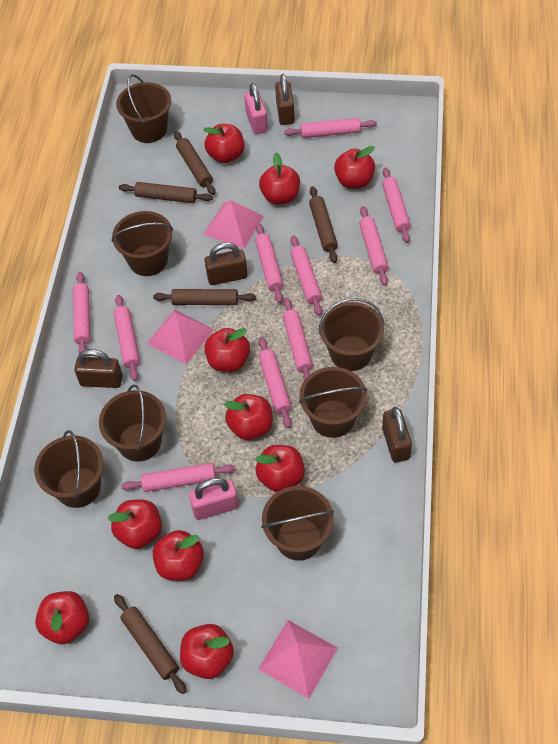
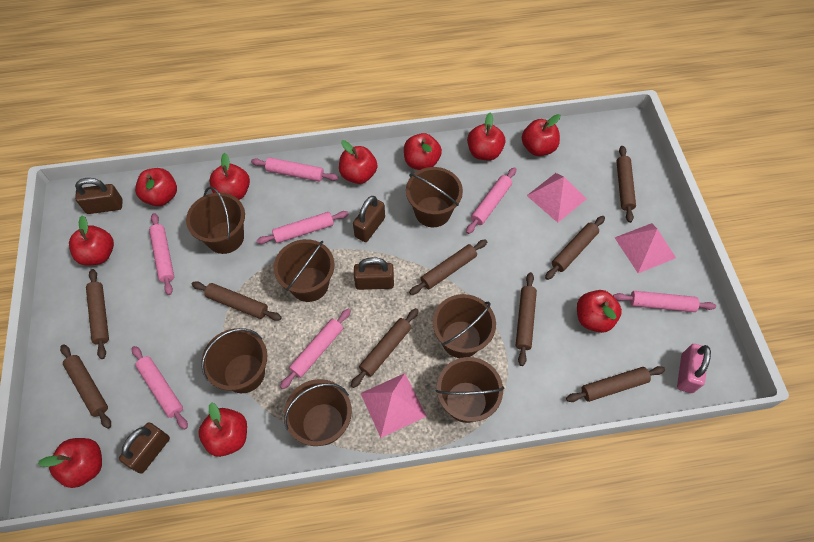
brown rolling pin: [114,594,186,694] [119,182,213,203] [153,289,256,305] [174,131,215,195] [309,187,338,263] = 5 -> [60,344,111,429] [86,269,109,359] [192,281,282,321] [351,308,419,388] [409,239,487,295] [516,272,537,366] [545,216,605,280] [566,366,665,402] [616,146,636,223] = 9
pink padlock: [189,478,239,520] [244,83,268,134] = 2 -> [677,344,711,393] = 1
pink rolling pin: [73,272,91,354] [113,295,140,381] [121,463,235,492] [255,223,284,303] [259,337,292,428] [283,298,313,380] [284,118,377,138] [290,235,322,316] [359,206,388,285] [382,168,411,243] = 10 -> [132,346,188,430] [149,213,174,295] [251,157,338,182] [257,211,349,244] [280,309,351,389] [466,167,516,234] [613,291,716,312] = 7

